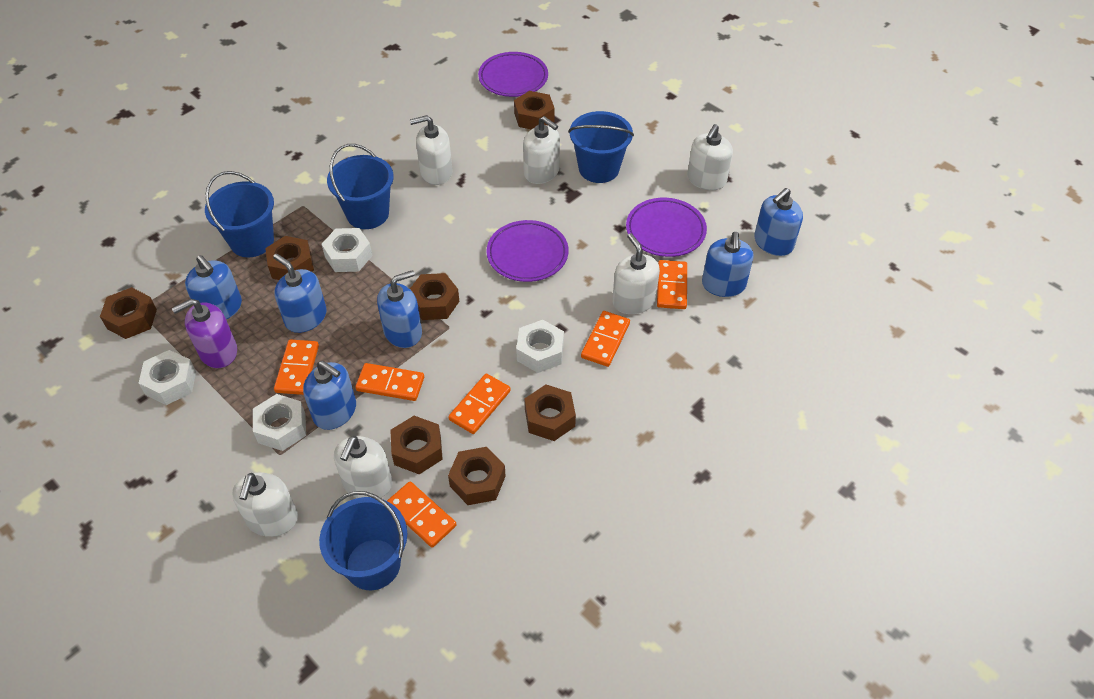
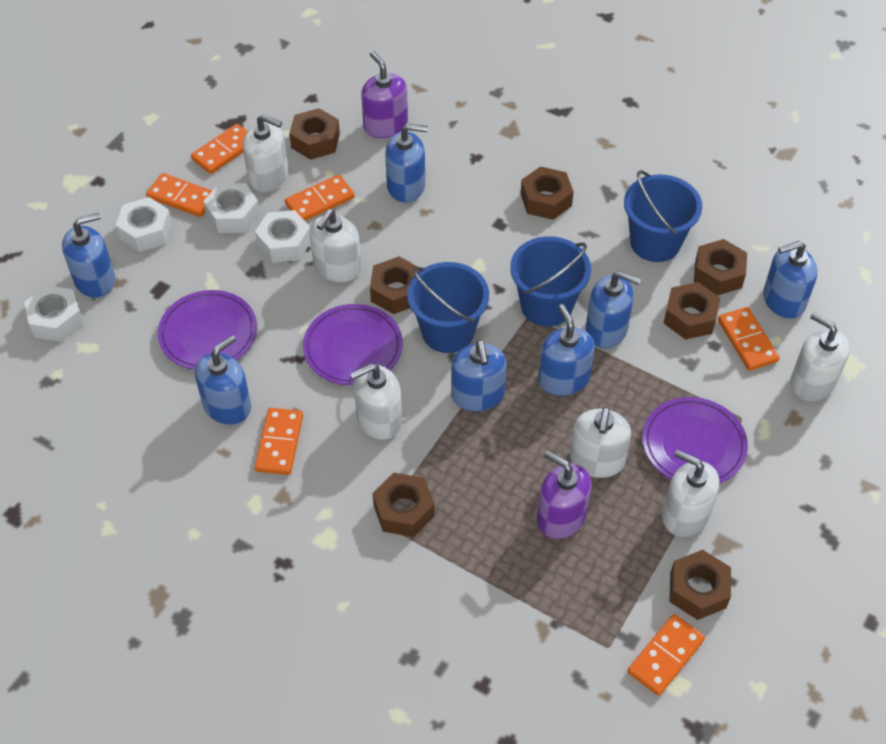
blue bucket: [205,171,274,257] [319,491,407,590] [327,144,394,229] [568,111,634,183] = 4 -> [407,262,489,353] [510,236,591,327] [624,170,702,262] = 3
blue soap dispenser: [185,255,242,320] [273,254,327,333] [303,361,356,430] [377,270,422,348] [702,232,754,297] [754,188,803,256] = 6 -> [62,213,115,298] [195,335,251,425] [385,124,428,203] [451,340,507,412] [538,304,595,396] [586,271,641,349] [763,241,817,319] = 7
purple soap dispenser: [172,299,237,368] = 1 -> [361,51,408,138] [537,450,592,539] = 2

